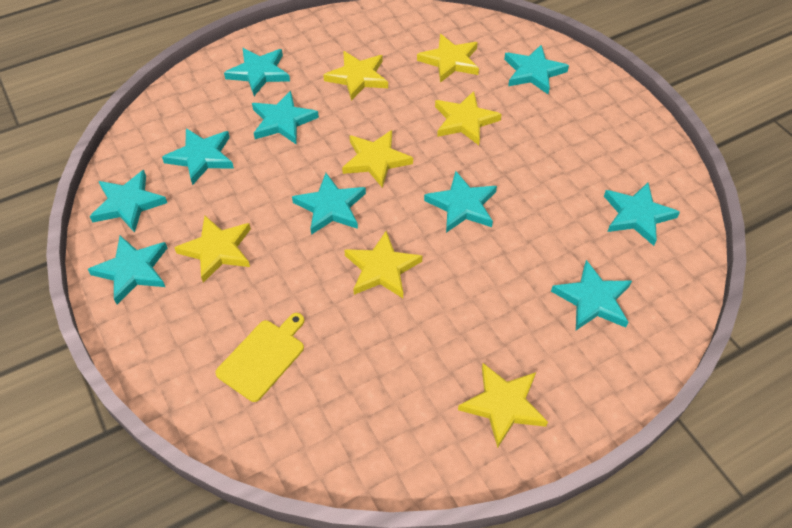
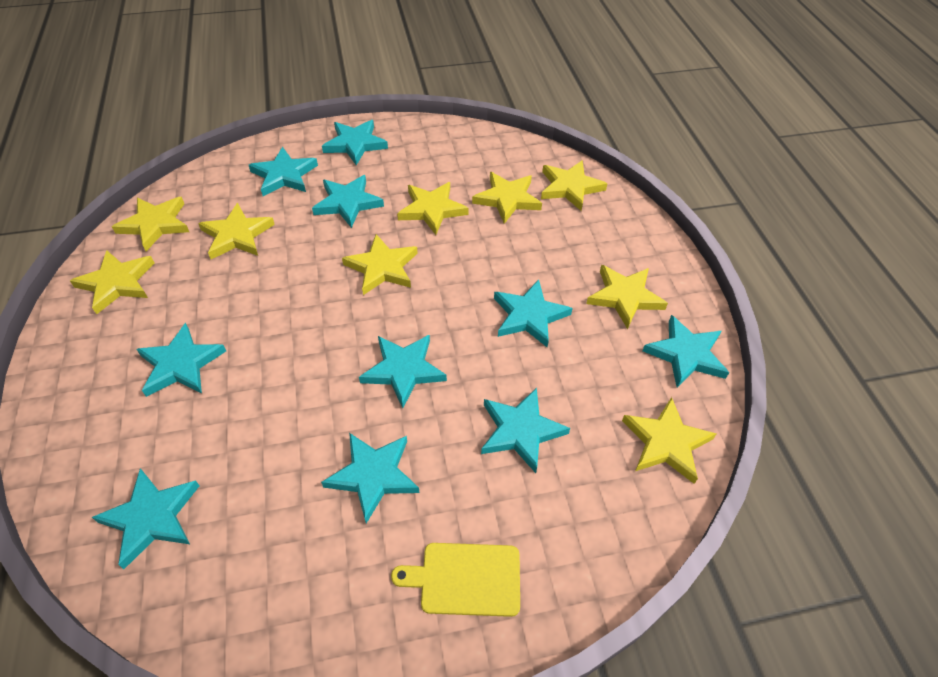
yellow star: [174,216,251,283] [323,51,388,101] [342,130,413,188] [344,231,422,298] [417,34,479,83] [435,91,502,145] [458,363,548,448] = 7 -> [70,250,154,314] [112,197,189,251] [198,203,275,259] [342,234,418,295] [397,182,468,235] [472,172,542,224] [541,160,608,211] [586,265,668,329] [622,397,716,484] = 9

